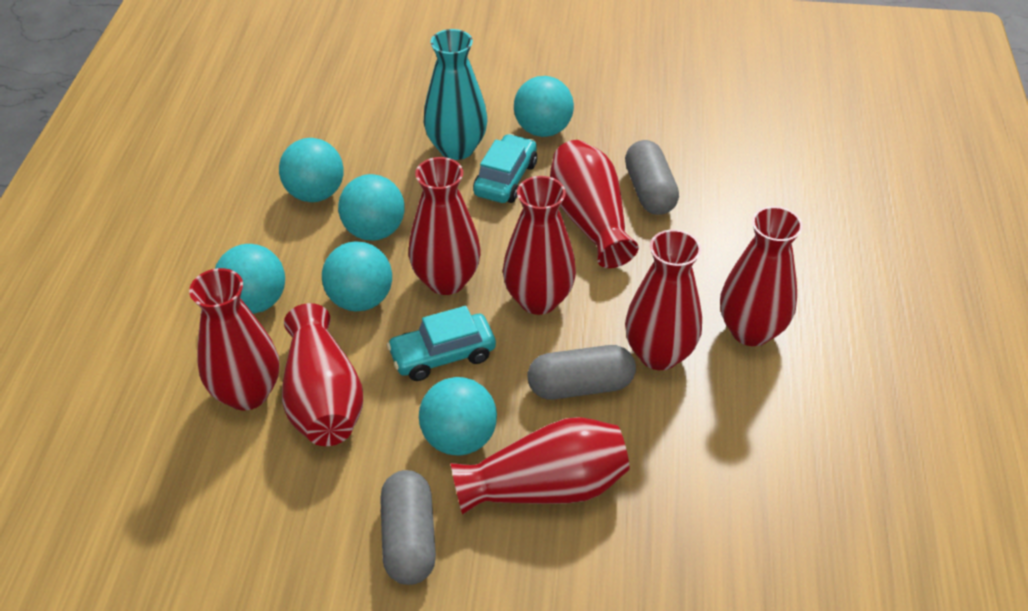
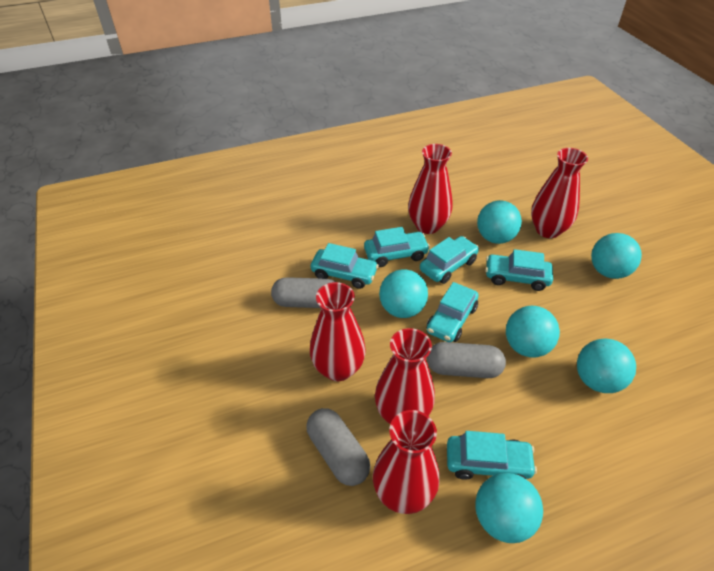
red vase: [189,268,279,410] [282,303,363,446] [409,157,481,295] [450,417,629,515] [503,176,576,315] [550,140,639,268] [625,229,702,370] [720,206,803,346] = 8 -> [310,282,366,381] [373,410,439,514] [375,328,435,424] [408,144,452,234] [531,148,588,238] = 5
turquoise car: [386,306,496,381] [473,134,537,203] = 2 -> [311,243,379,289] [364,227,430,267] [420,236,479,284] [426,282,479,342] [447,431,537,479] [485,249,553,291] = 6
turquoise vase: [424,29,487,160] = 1 -> none = 0

